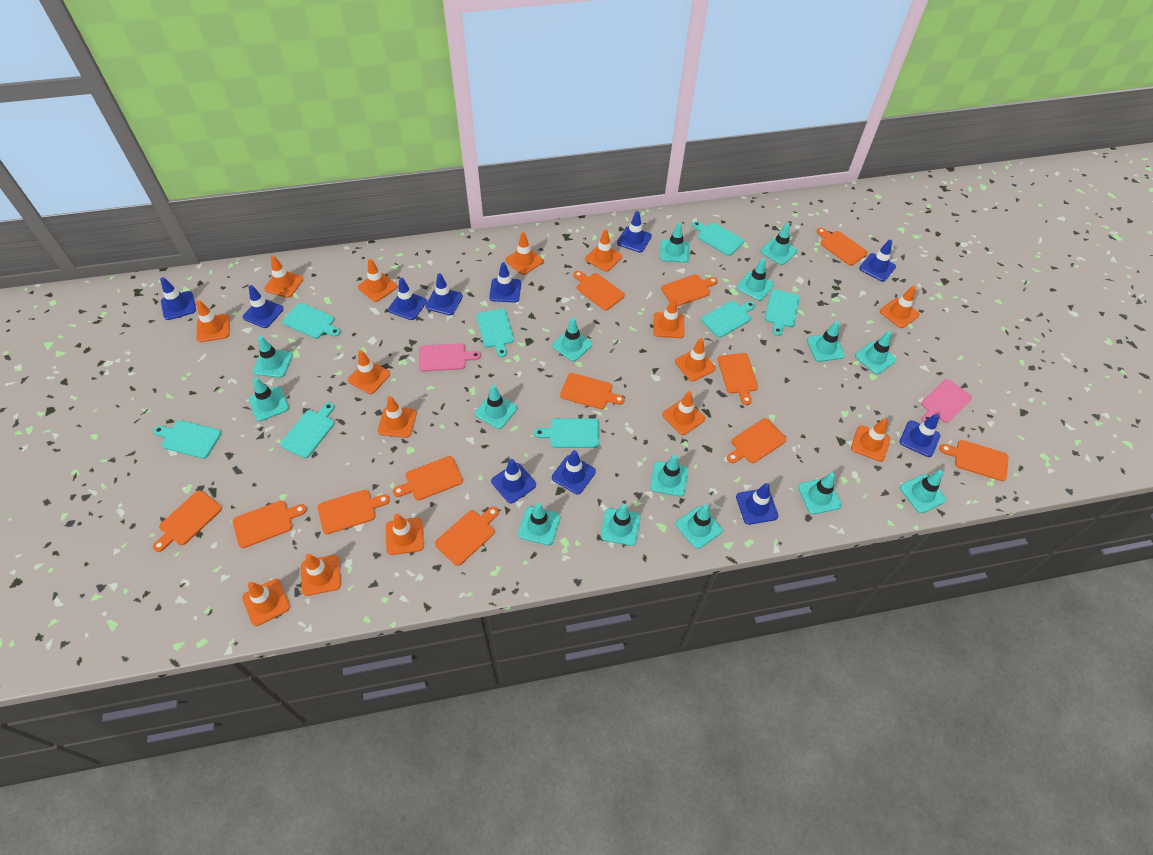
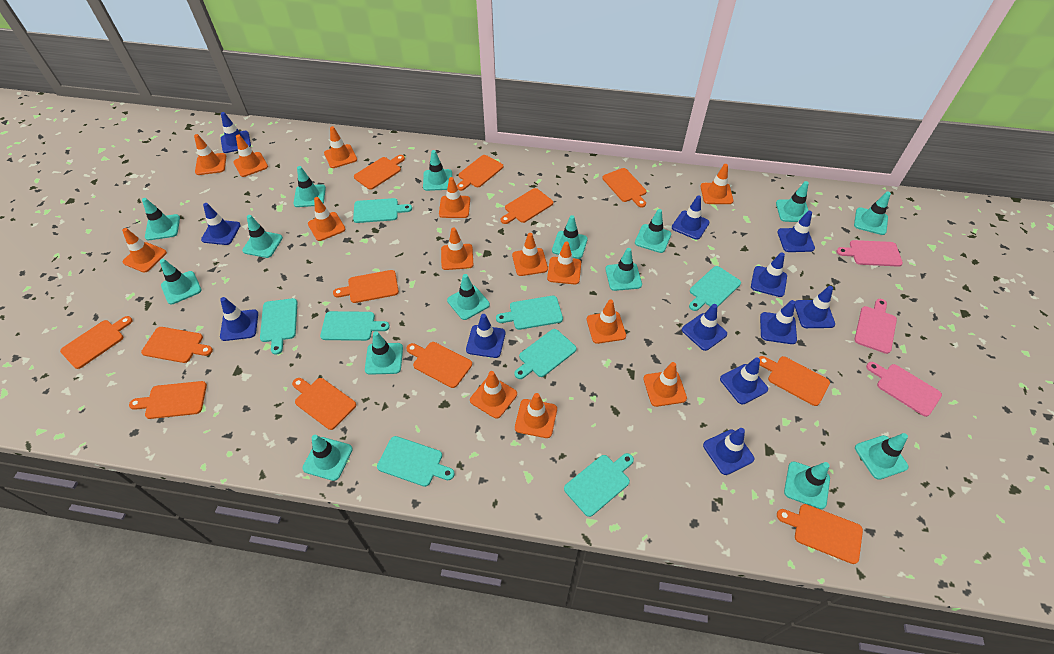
blue traffic cone: [160,277,196,320] [243,285,284,328] [388,278,427,320] [426,273,463,315] [489,262,521,302] [491,459,536,504] [552,450,596,494] [617,211,652,253] [736,483,778,525] [859,240,896,282] [900,414,940,457] = 11 -> [201,203,241,245] [220,297,258,341] [221,112,251,153] [466,314,505,358] [672,195,709,240] [682,304,727,351] [703,428,754,475] [720,357,768,404] [751,252,787,297] [760,300,797,344] [777,211,815,252] [795,286,835,328] = 12
orange traffic cone: [196,300,230,342] [242,579,290,626] [264,256,303,298] [301,554,341,596] [348,350,390,394] [358,259,397,302] [378,396,417,438] [386,513,424,555] [506,232,543,275] [585,229,622,272] [653,298,684,338] [662,391,705,435] [675,338,716,381] [851,418,891,462] [880,286,920,328] = 15 -> [122,228,167,272] [194,134,226,175] [233,134,268,177] [308,197,345,241] [324,126,357,168] [439,177,470,218] [441,228,474,270] [470,371,517,419] [512,233,548,276] [515,393,557,438] [547,241,581,284] [587,299,626,344] [643,362,687,407] [700,164,733,204] = 14
pink cutting board: [419,343,481,372] [921,379,972,423] = 2 -> [837,240,903,267] [854,299,897,354] [866,362,942,417] = 3

